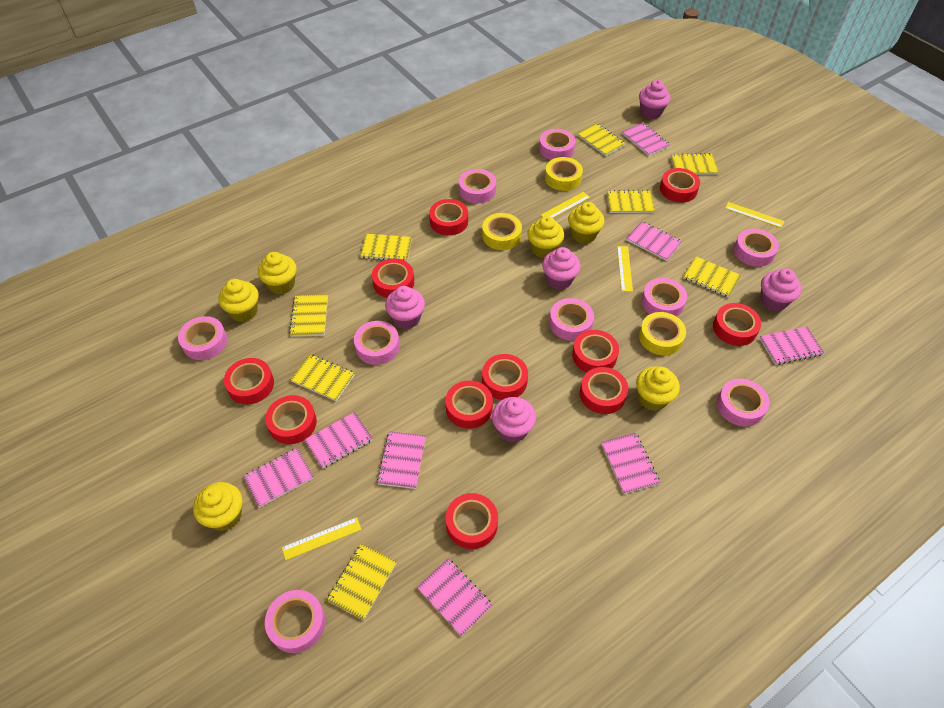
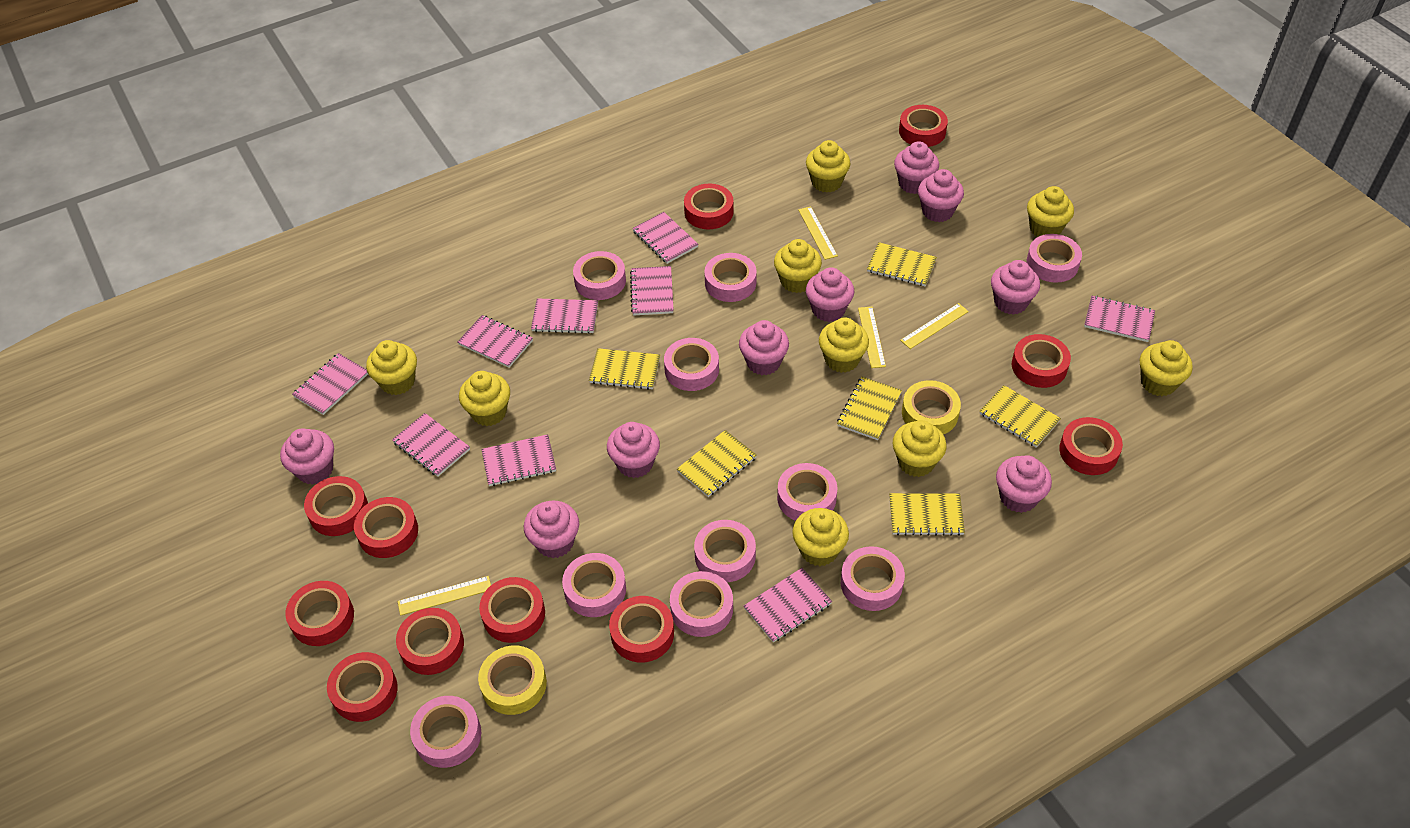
pink cupcake: [385,286,425,329] [492,397,536,443] [542,247,581,290] [639,80,670,119] [760,268,802,311] = 5 -> [280,428,334,485] [524,501,579,558] [607,422,660,478] [739,320,789,375] [806,267,854,322] [894,141,939,194] [918,169,964,222] [991,260,1040,315] [996,455,1052,513] = 9
pink notebook: [243,448,313,508] [304,412,373,469] [377,431,426,489] [417,559,493,636] [601,433,660,494] [622,123,670,156] [626,221,683,261] [760,327,824,365] = 8 -> [292,353,368,415] [392,413,470,477] [457,315,533,368] [481,434,556,486] [531,299,598,334] [630,266,674,316] [632,212,699,264] [744,568,832,643] [1084,295,1155,342] = 9
pink tape: [178,316,227,360] [265,590,325,653] [354,321,400,365] [459,169,496,203] [539,129,576,160] [549,298,594,341] [642,278,687,317] [717,379,769,427] [734,229,779,267] = 9 -> [410,696,481,768] [562,553,626,617] [573,251,626,300] [664,338,719,391] [670,571,733,637] [694,520,756,582] [704,253,757,302] [777,463,837,521] [841,546,905,611] [1027,234,1082,283] = 10
yellow cupcake: [193,482,242,531] [218,279,259,322] [258,252,297,294] [527,216,564,258] [568,202,604,244] [636,366,680,411] = 6 -> [366,340,417,395] [459,371,510,426] [774,239,822,293] [792,508,849,566] [806,140,850,193] [819,317,869,373] [892,420,947,477] [1027,186,1074,237] [1140,340,1193,396] = 9
yellow notebook: [289,294,328,337] [290,354,355,401] [327,544,397,620] [360,234,412,261] [577,123,626,156] [607,190,655,213] [670,153,719,175] [683,256,741,297] = 8 -> [589,348,660,390] [677,430,757,497] [837,376,902,440] [867,242,937,287] [889,493,965,536] [980,385,1061,448] = 6
yellow tape: [482,213,522,250] [545,157,583,191] [639,312,686,355] = 3 -> [478,645,547,715] [902,380,961,434] = 2

